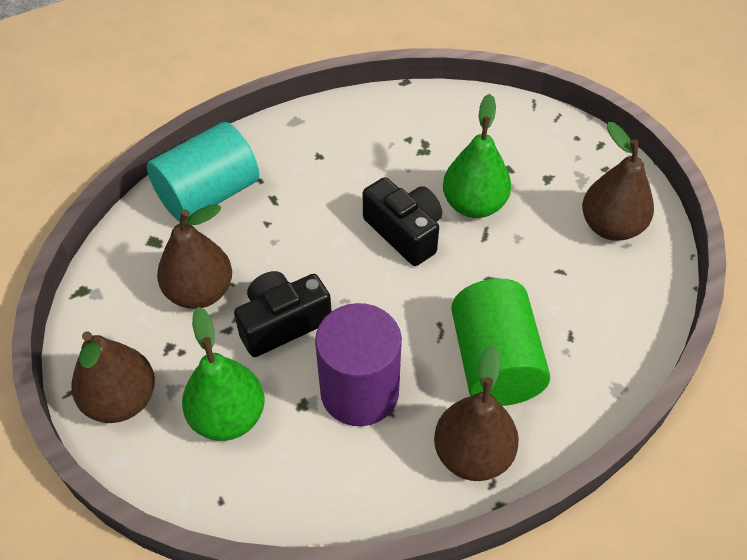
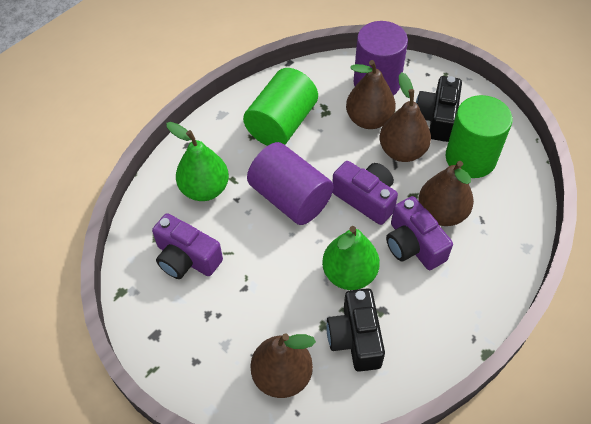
green cylinder: [451,278,550,406] = 1 -> [243,68,318,146] [446,95,512,178] = 2
purple camera: none = 0 -> [152,213,223,279] [332,161,398,225] [386,196,453,270] = 3
purple cylinder: [315,303,402,426] = 1 -> [247,142,333,225] [354,21,408,96] = 2
turquoise cylinder: [147,122,259,223] = 1 -> none = 0

